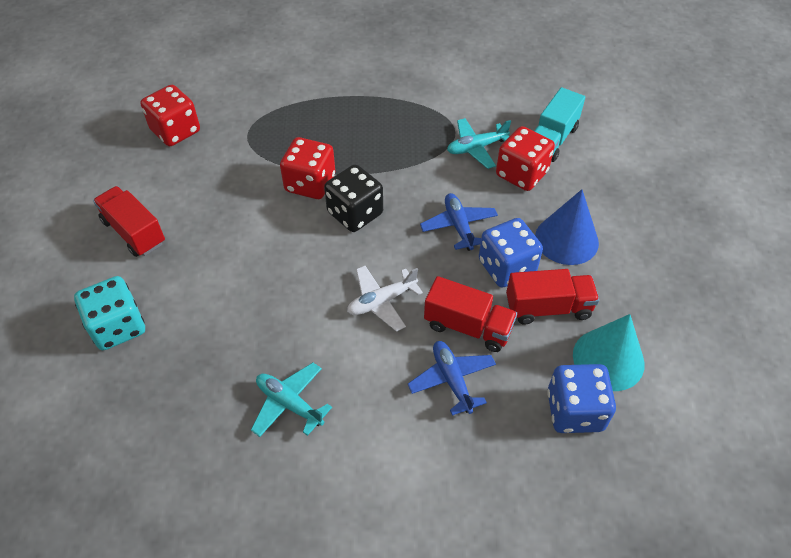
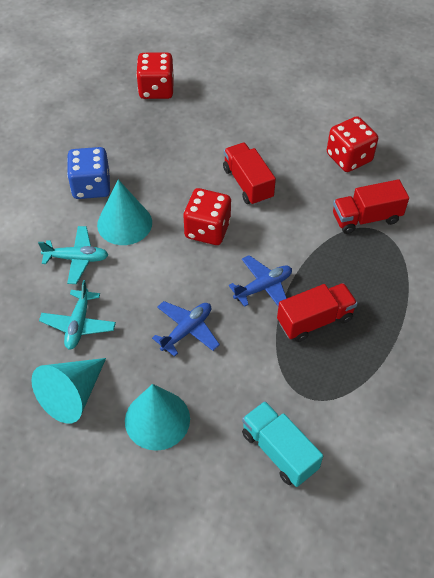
black dice: [324,164,383,232] = 1 -> none = 0
blue cone: [535,189,599,265] = 1 -> none = 0
blue dice: [479,218,543,287] [547,364,616,433] = 2 -> [67,147,110,199] = 1
turquoise cone: [573,314,645,391] = 1 -> [31,358,106,424] [97,179,152,245] [125,384,190,451] = 3
turquoise dice: [74,276,145,350] = 1 -> none = 0
white plane: [347,266,423,332] = 1 -> none = 0

